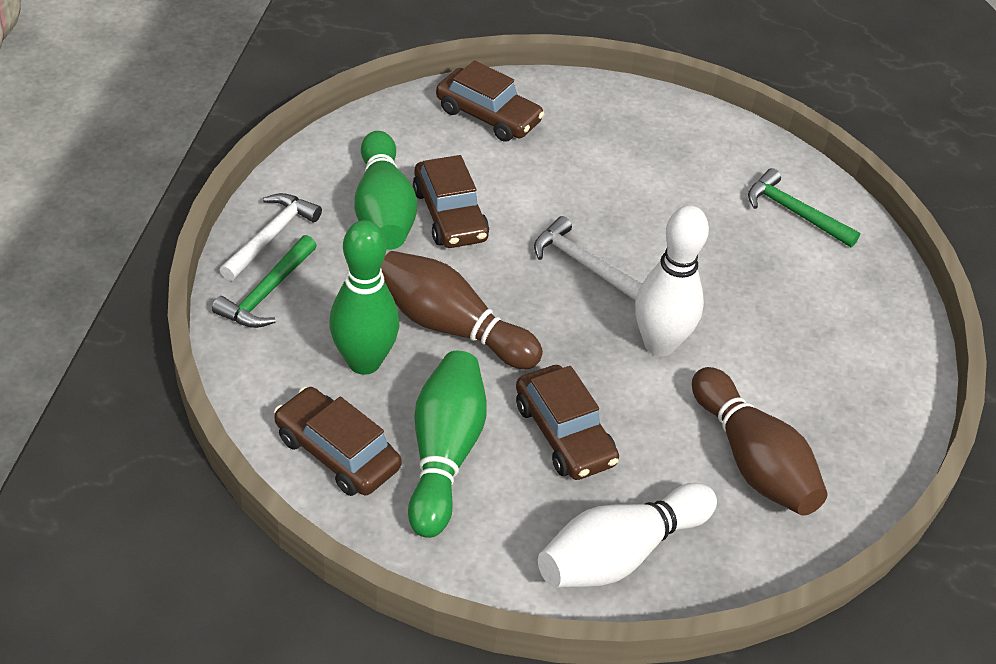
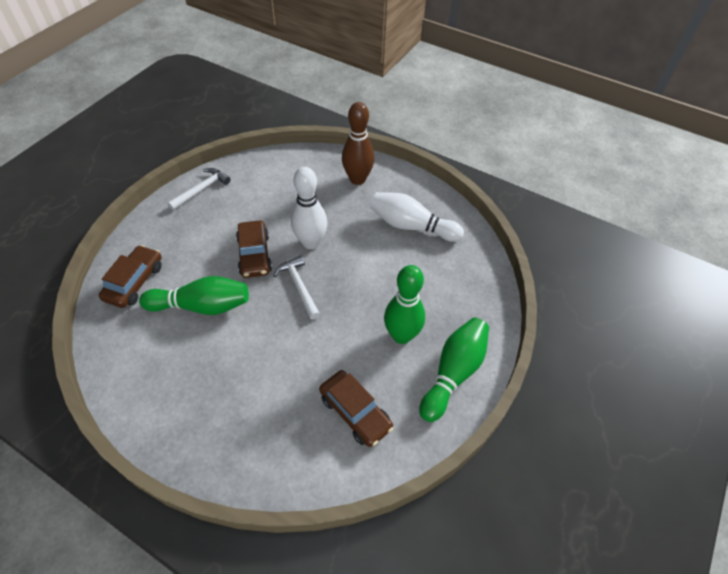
brown bowling pin: [381,251,543,369] [692,367,828,516] = 2 -> [342,102,375,185] = 1
brown car: [274,387,402,496] [413,155,489,248] [436,60,544,142] [516,365,619,480] = 4 -> [99,245,162,308] [236,220,272,278] [319,370,394,447] = 3
green hammer: [212,235,317,328] [748,168,860,247] = 2 -> none = 0

